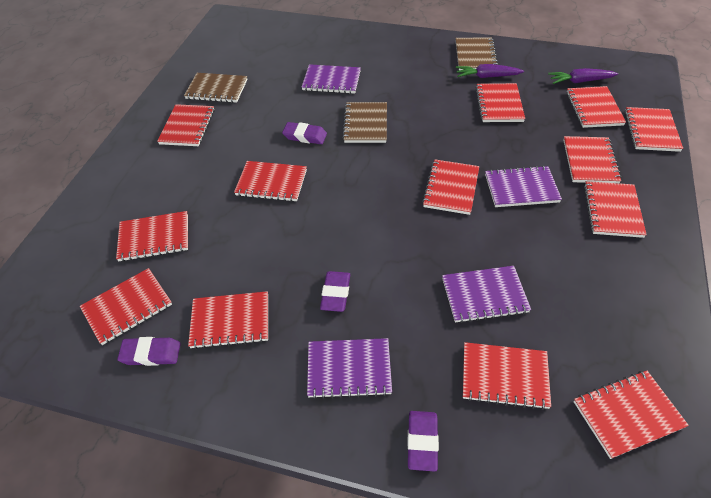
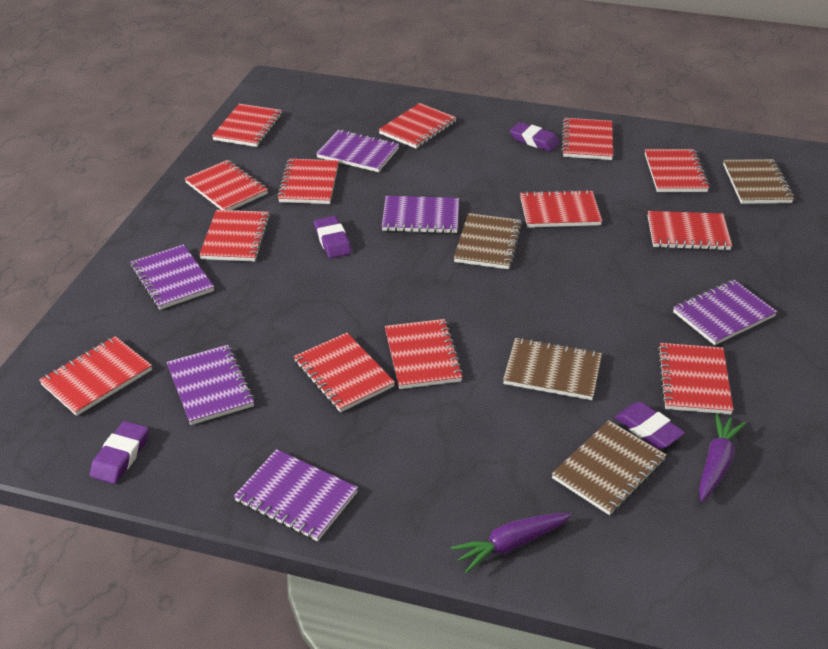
brown notebook: [184,73,247,103] [342,102,387,143] [456,38,498,70] = 3 -> [454,213,522,269] [503,338,602,400] [552,420,666,515] [723,159,794,204] = 4
purple notebook: [302,64,361,94] [307,338,392,399] [442,266,531,323] [485,165,562,207] = 4 -> [130,244,214,310] [167,345,255,425] [234,449,358,541] [316,130,399,172] [382,196,459,233] [673,280,777,345] = 6

